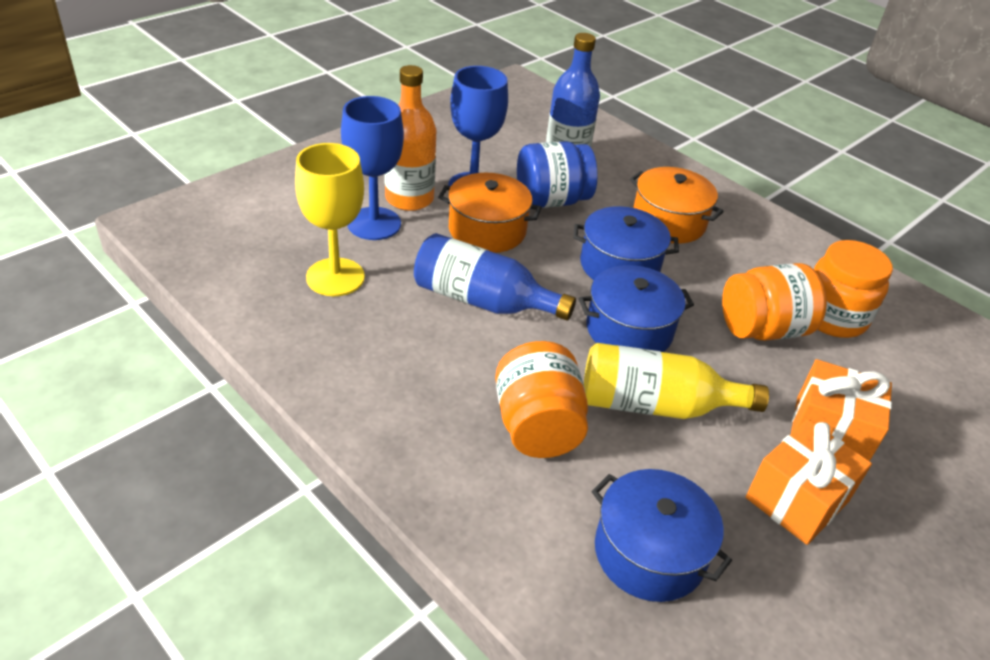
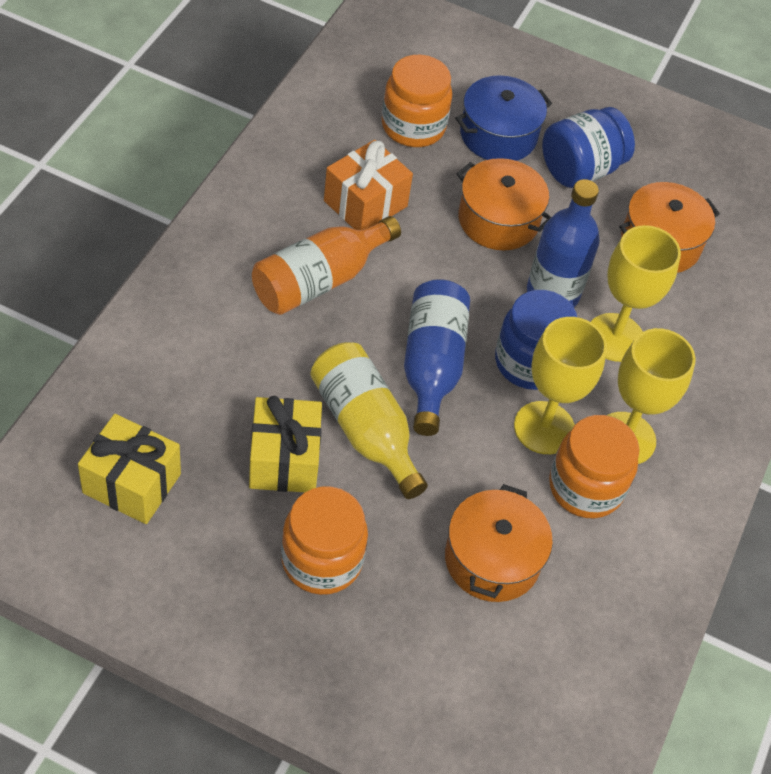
blue goblet: [341,96,404,240] [448,66,508,186] = 2 -> none = 0
blue jar: [517,141,598,208] = 1 -> [495,290,577,390] [542,107,635,188] = 2
blue pot: [573,206,679,280] [579,265,694,352] [592,469,732,602] = 3 -> [455,75,552,161] = 1
orange gift: [746,419,872,545] [791,359,892,461] = 2 -> [324,140,413,230] = 1
orange pot: [438,173,542,253] [630,167,724,244] = 2 -> [445,484,553,602] [457,158,551,250] [619,182,720,273] = 3
yellow gift: none = 0 -> [78,414,181,524] [249,396,322,492] = 2
yellow goblet: [295,143,365,296] = 1 -> [514,317,607,454] [591,225,681,362] [606,328,696,464] = 3

